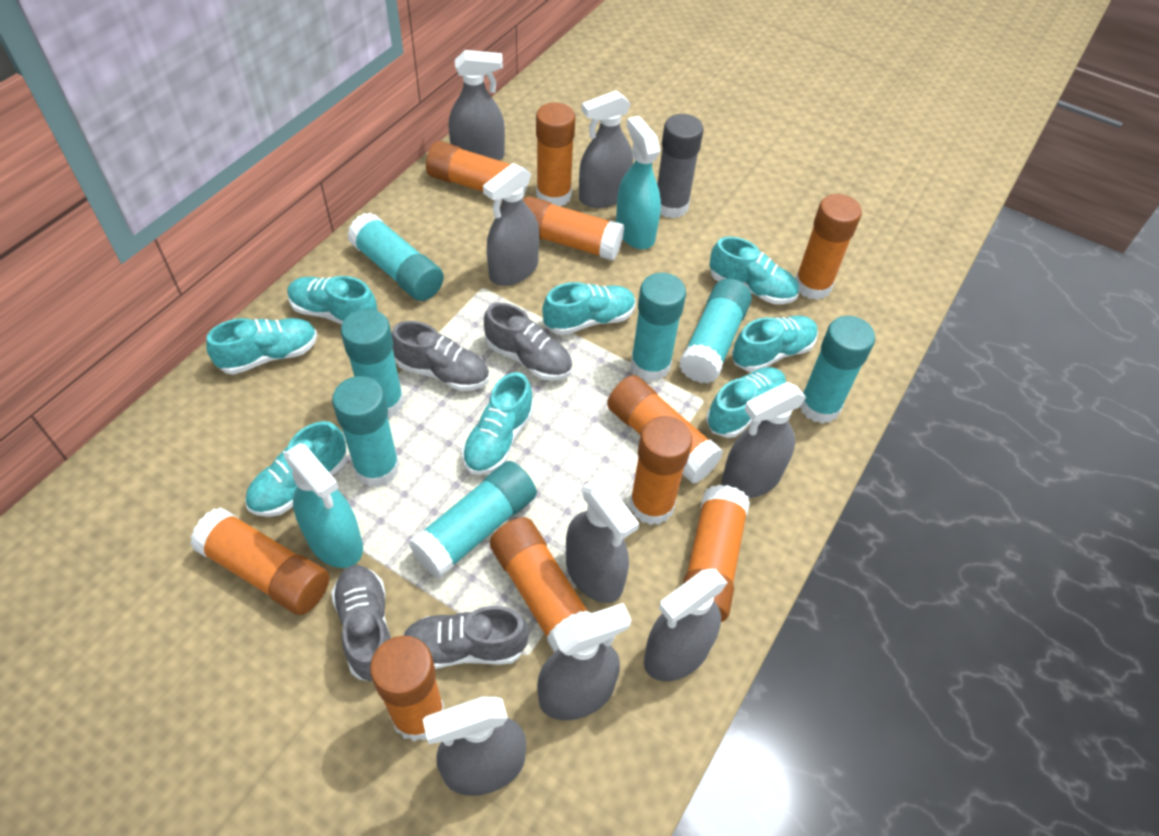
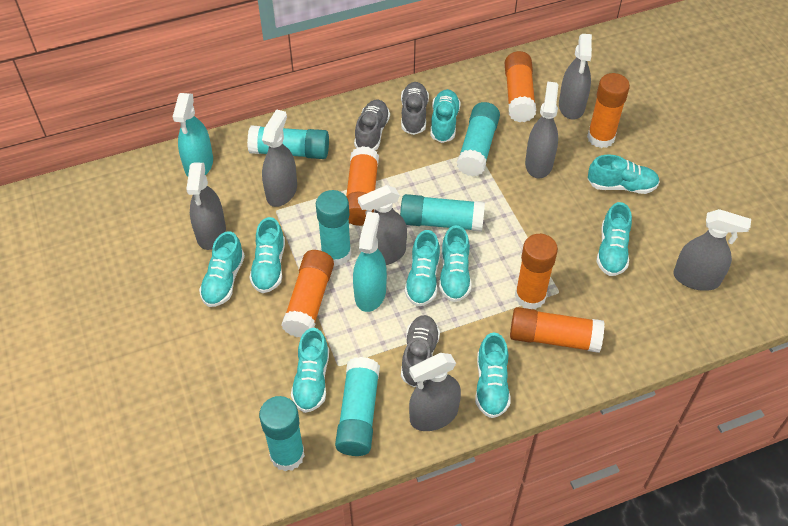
grey glue stick: [657,114,704,218] = 1 -> none = 0
grey shoe: [331,565,391,681] [392,321,489,391] [403,606,529,669] [484,303,572,381] = 4 -> [354,100,390,151] [401,82,429,135] [401,315,440,387] = 3
grey spray bottle: [423,697,526,796] [449,50,505,161] [483,163,539,286] [537,603,631,720] [566,478,639,603] [579,90,633,208] [644,569,728,681] [721,382,806,498] = 8 -> [186,163,226,250] [262,109,297,207] [358,185,407,265] [409,353,461,431] [525,81,558,178] [559,34,592,120] [673,209,751,291] = 7
orange glue stick: [190,507,329,615] [370,636,444,741] [426,141,528,197] [490,517,591,652] [523,196,624,260] [536,102,575,207] [607,375,723,484] [629,416,692,525] [683,485,750,622] [795,194,862,300] = 10 -> [281,250,334,338] [346,146,379,226] [505,51,536,122] [510,307,605,353] [515,234,558,309] [587,73,630,148] = 6
turquoise glue stick: [332,376,400,487] [341,309,404,418] [347,213,444,301] [408,461,537,579] [631,273,686,381] [679,279,752,383] [800,316,875,424] = 7 -> [247,125,329,159] [259,396,305,471] [316,190,351,266] [335,357,380,456] [400,194,485,232] [457,102,500,176] = 6
turquoise shoe: [206,318,317,374] [245,421,347,517] [287,276,377,325] [462,372,534,475] [542,282,635,335] [706,367,786,438] [709,237,799,304] [732,316,818,372] = 8 -> [199,231,245,307] [249,217,285,293] [291,328,329,413] [405,230,440,307] [430,89,461,143] [439,225,471,302] [475,333,511,418] [588,155,660,194] [596,202,632,276] = 9

